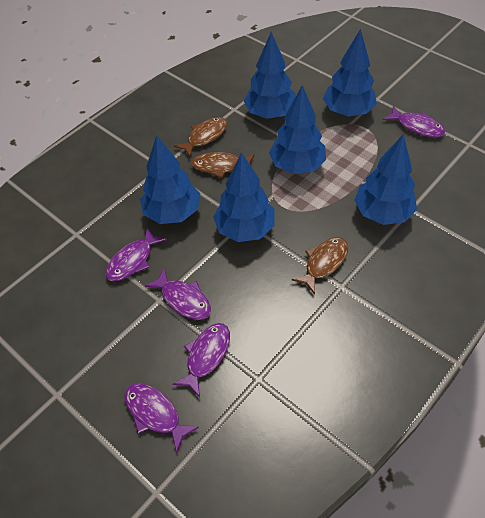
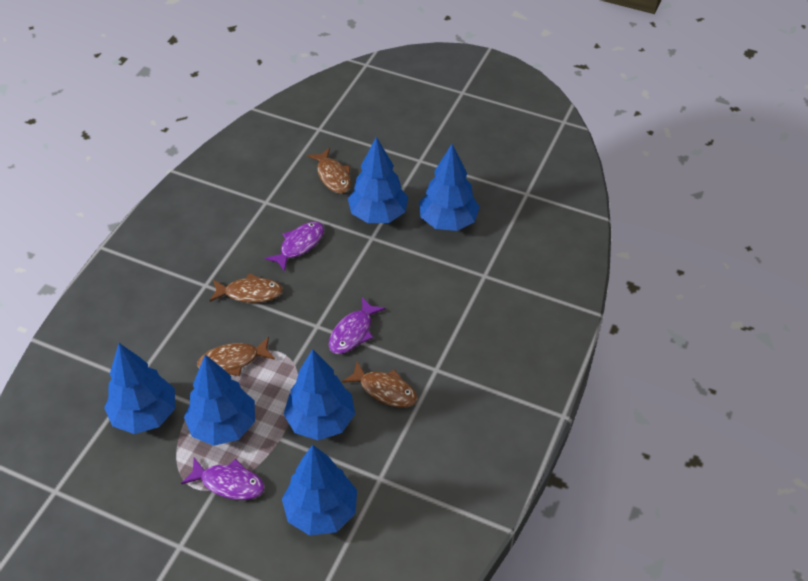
brown fish: [174,117,227,157] [191,152,255,178] [291,237,348,295] = 3 -> [197,336,275,376] [210,273,283,303] [307,148,351,194] [342,361,418,408] = 4
purple fish: [106,227,167,281] [124,383,199,453] [145,268,211,320] [172,323,230,397] [383,106,445,137] = 5 -> [181,458,265,500] [265,222,324,272] [329,297,386,354] = 3

